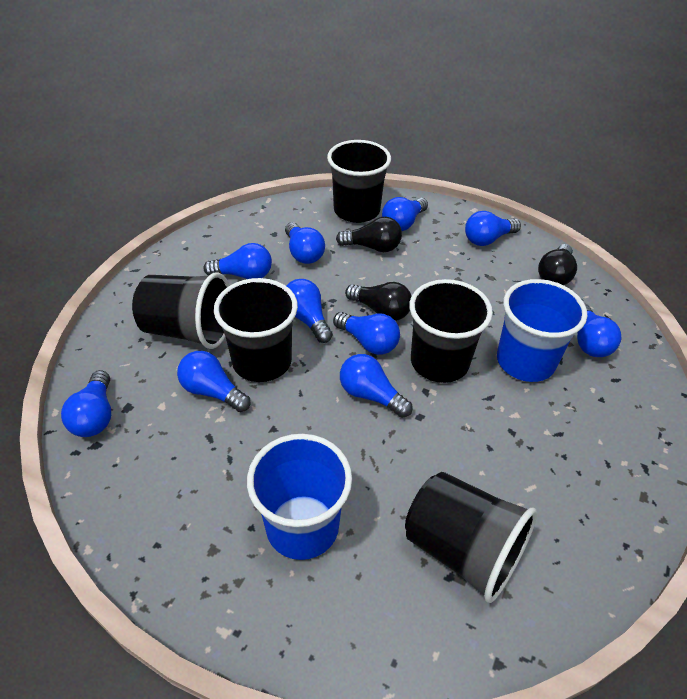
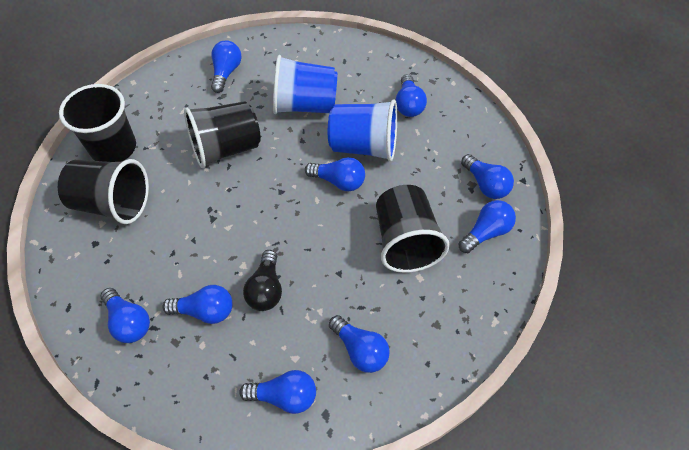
black cup: [132,273,230,349] [214,278,298,382] [327,140,391,223] [405,472,537,603] [409,279,493,383] = 5 -> [58,159,149,224] [59,84,136,162] [184,101,261,168] [376,185,450,273] = 4
black light bulb: [336,217,402,252] [345,282,411,321] [538,244,577,285] = 3 -> [243,250,282,311] = 1
blue light bulb: [61,370,111,437] [177,351,250,412] [203,243,272,279] [285,222,325,264] [286,279,333,343] [333,312,400,355] [340,354,413,418] [382,197,428,231] [465,211,521,246] [577,303,621,357] = 10 -> [101,288,150,343] [162,285,232,324] [211,40,242,93] [239,370,316,414] [305,157,365,191] [329,315,390,373] [395,74,427,117] [459,200,516,253] [461,154,514,199] = 9

